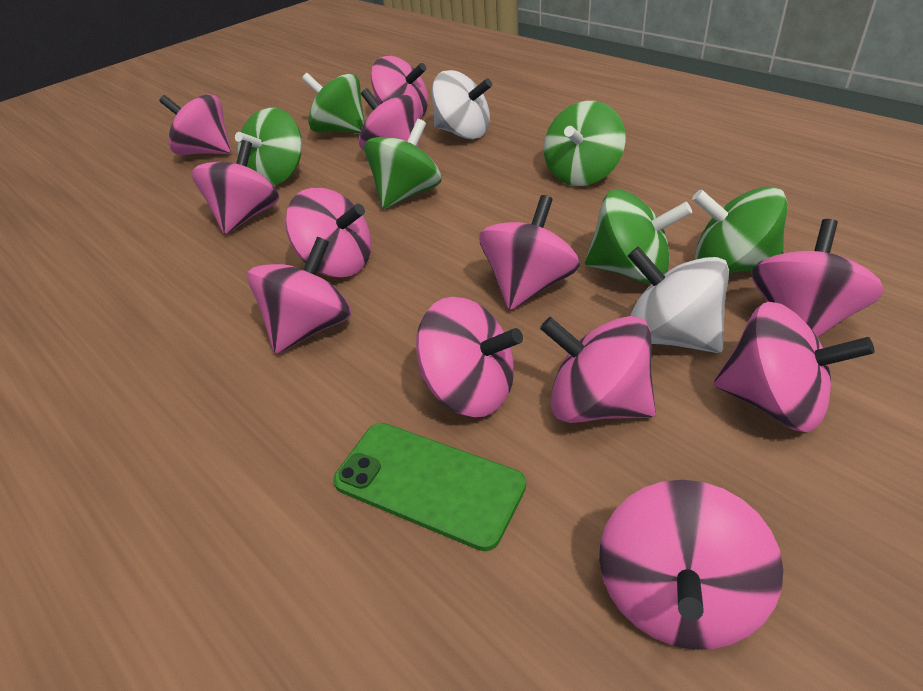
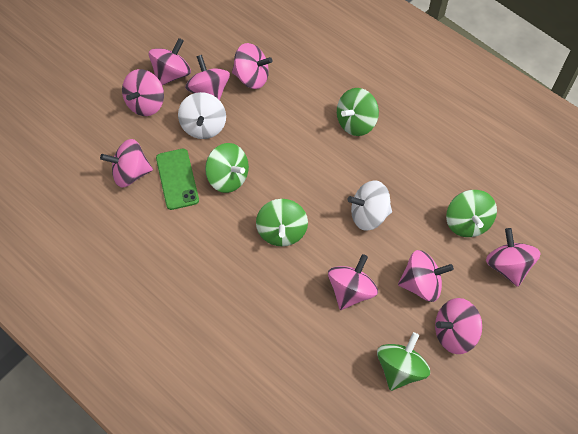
green spinning top: [235,108,302,185] [302,73,365,133] [364,119,442,209] [544,101,626,186] [585,189,692,284] [692,186,788,273] = 6 -> [205,143,249,193] [256,199,308,246] [337,88,379,136] [377,332,430,391] [446,190,497,237] = 5
pink spinning top: [159,94,231,155] [192,140,279,234] [247,237,351,354] [285,188,371,277] [358,88,421,150] [371,56,429,118] [416,297,523,417] [479,195,580,310] [540,316,656,423] [599,480,783,650] [714,302,875,432] [751,219,884,338] = 12 -> [100,139,153,188] [122,69,164,116] [149,38,191,85] [185,55,230,100] [232,43,273,89] [328,254,378,310] [398,250,454,302] [435,298,482,354] [486,228,541,287] = 9

